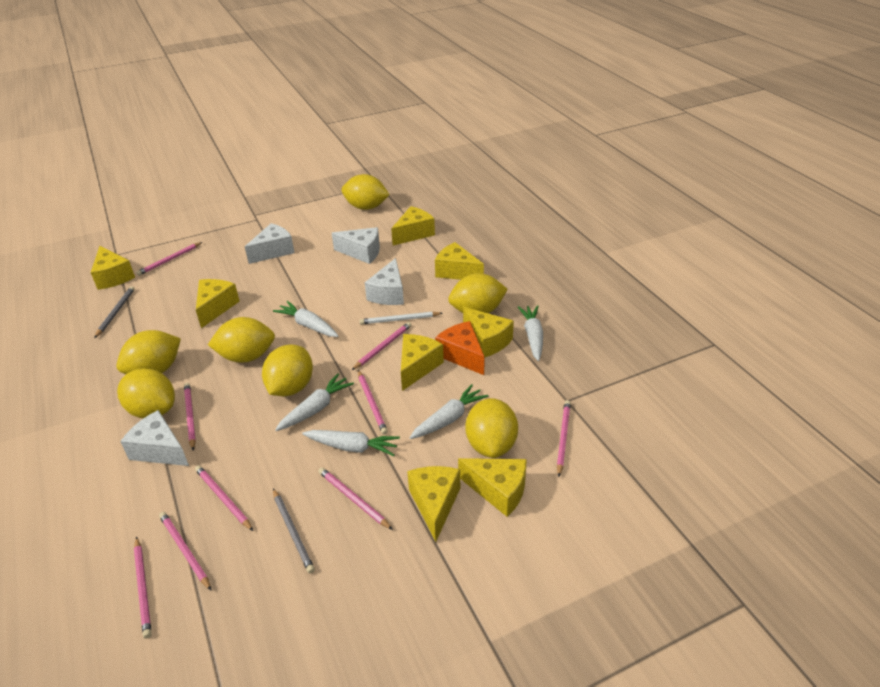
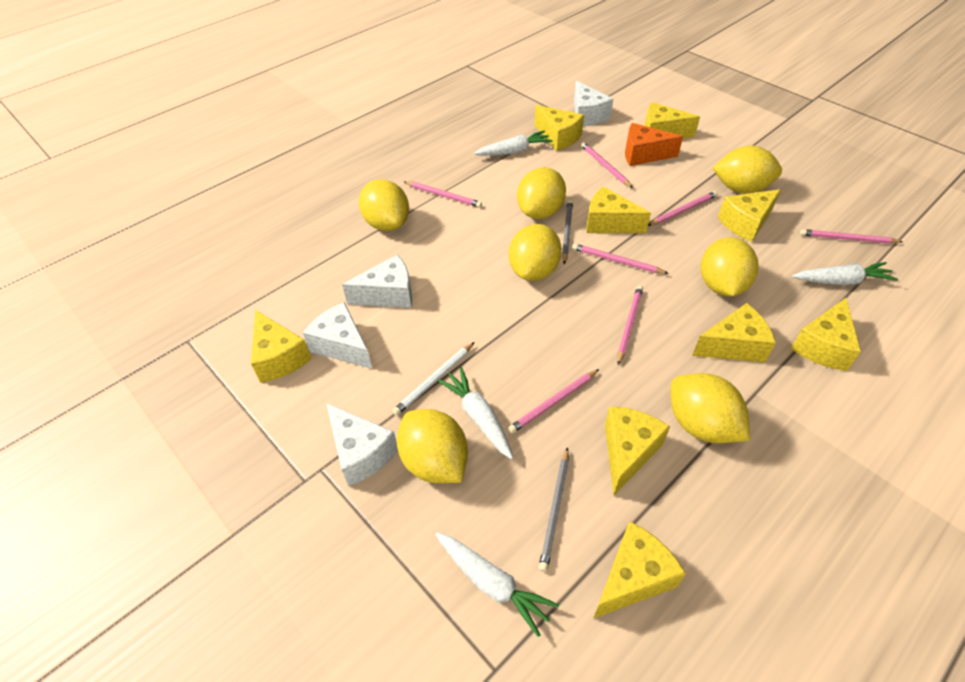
pink pencil: [134,537,152,639] [136,242,202,276] [159,512,211,590] [184,383,196,450] [195,465,253,531] [318,467,393,530] [352,322,411,370] [358,370,388,435] [557,400,571,477] = 9 -> [403,181,482,208] [508,369,599,434] [572,243,669,274] [581,142,633,188] [617,286,643,365] [648,191,718,226] [800,229,903,244] = 7
white carrot: [273,301,338,337] [275,373,354,431] [302,430,400,456] [410,384,488,439] [518,305,543,361] = 5 -> [435,533,559,637] [437,367,513,459] [474,131,553,156] [792,262,898,285] = 4
yellow cheese: [91,246,135,290] [196,279,240,328] [391,206,435,245] [401,334,444,391] [407,466,460,542] [435,242,484,280] [458,458,526,517] [463,307,514,357] = 8 -> [251,310,311,383] [534,105,584,151] [587,186,651,233] [593,521,686,619] [605,406,670,495] [644,102,700,138] [692,303,776,362] [718,189,781,242] [791,298,861,371] = 9

